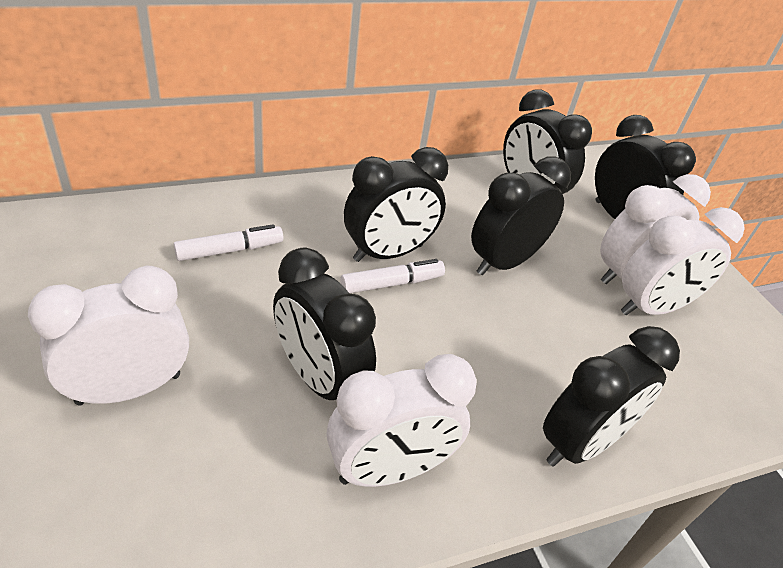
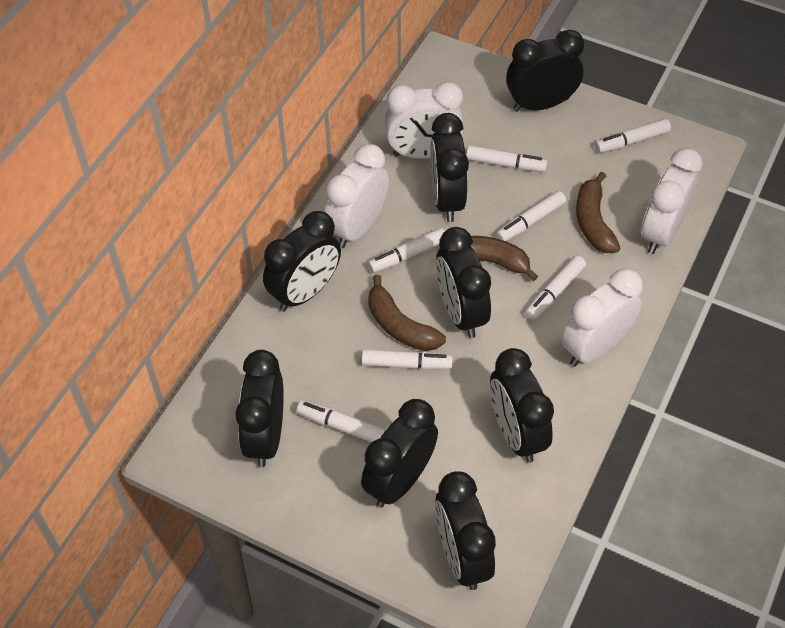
black clock: [273,247,376,400] [344,147,448,262] [471,156,571,275] [503,90,592,194] [543,326,680,467] [595,115,696,219] = 6 -> [235,350,284,467] [263,211,341,311] [361,399,438,508] [430,113,469,222] [435,471,496,590] [436,227,491,338] [490,348,554,463] [506,30,584,112] = 8
brown banana: none = 0 -> [368,275,446,351] [436,236,538,281] [576,172,620,253] = 3
white marker: [174,224,283,261] [340,259,445,293] = 2 -> [296,400,386,442] [362,349,453,370] [368,228,445,273] [466,145,548,172] [496,191,566,241] [525,256,586,320] [595,119,671,153] = 7

